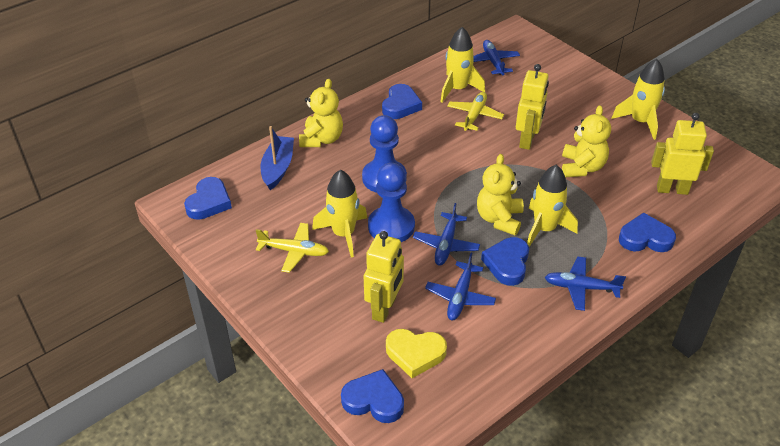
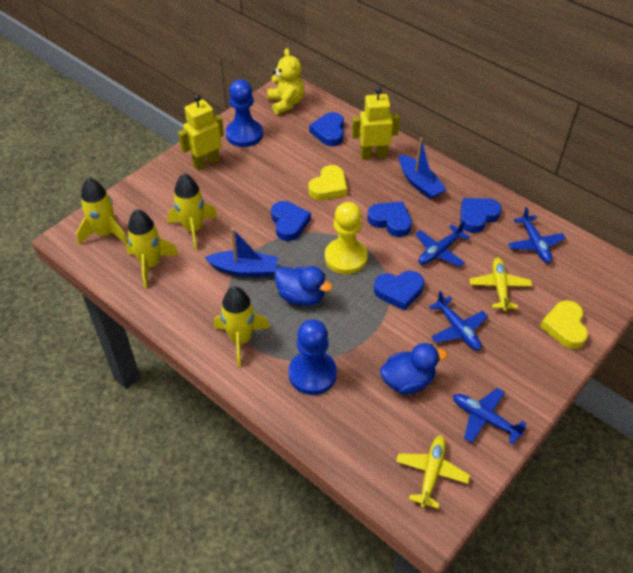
blue boat: [261,126,294,190] = 1 -> [205,228,278,277] [399,138,447,199] = 2
blue duck: none = 0 -> [274,266,333,306] [380,343,448,394] = 2
yellow heart: [386,329,447,378] = 1 -> [308,165,347,200] [540,300,588,349] = 2
yellow pawn: none = 0 -> [325,202,368,274] = 1
yellow robot: [364,231,404,323] [516,64,549,150] [651,113,714,195] = 3 -> [178,95,224,170] [352,87,400,159] = 2
yellow teddy bear: [299,79,343,147] [477,154,524,236] [562,105,611,177] = 3 -> [268,48,304,115] = 1

